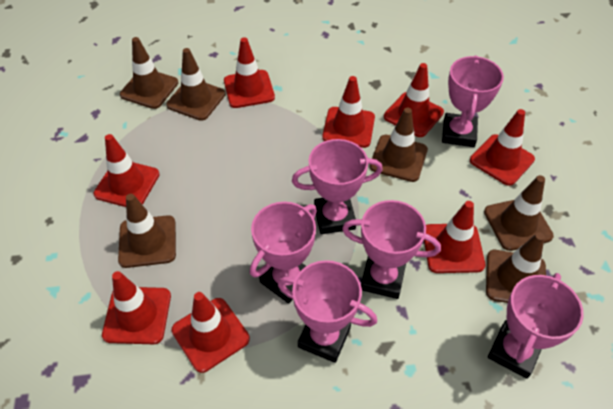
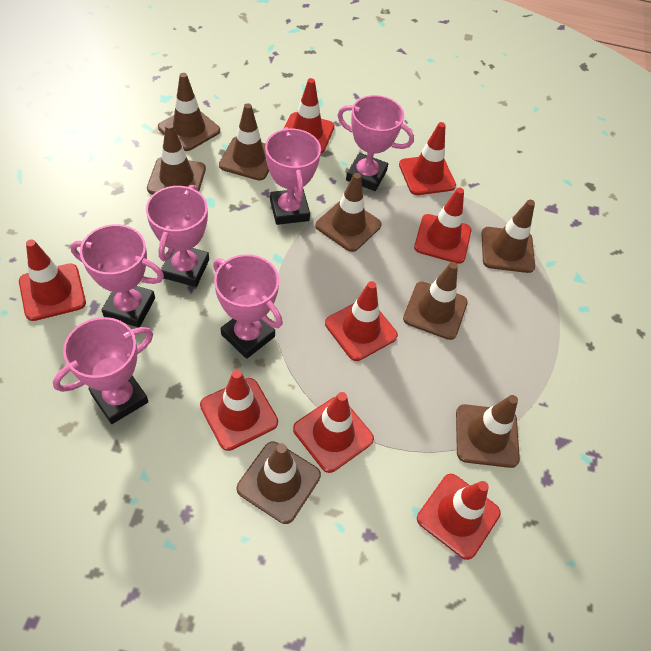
brown traffic cone: [118,194,176,268] [120,37,178,109] [166,48,226,121] [370,108,428,182] [484,175,554,251] [486,233,546,303] = 6 -> [147,123,206,195] [158,73,220,151] [219,103,269,181] [237,442,321,524] [315,173,382,252] [403,262,468,340] [456,395,520,468] [481,200,535,273] = 8

